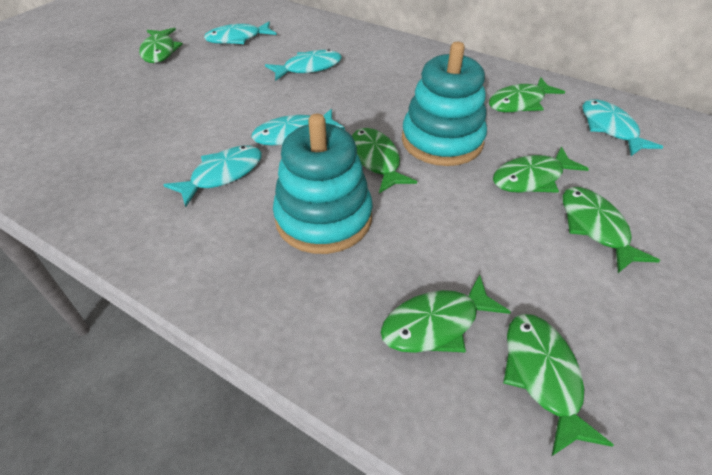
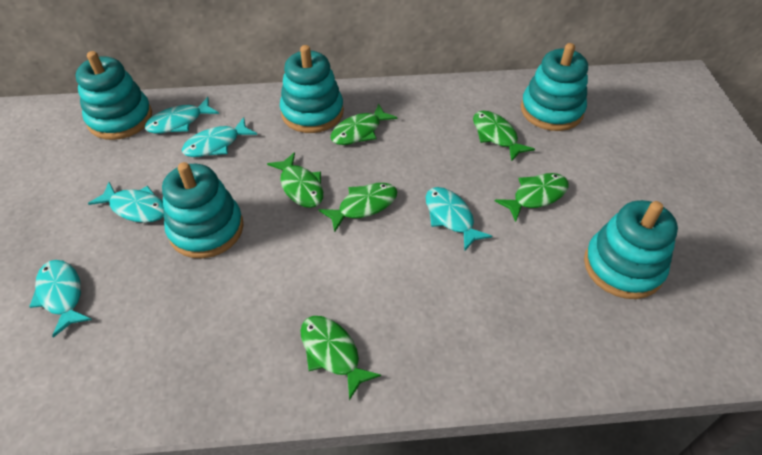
green fish: [139,28,183,63] [352,128,417,193] [381,274,511,353] [489,77,565,112] [493,147,589,193] [503,314,614,457] [562,187,660,273] = 7 -> [267,152,323,208] [300,316,381,401] [318,183,397,232] [331,104,397,145] [473,111,535,162] [495,173,569,222] = 6
turquoise stacking toy: [273,114,373,254] [402,42,487,166] = 2 -> [76,51,152,140] [162,162,244,258] [280,45,344,133] [521,43,588,131] [584,200,678,299] = 5

